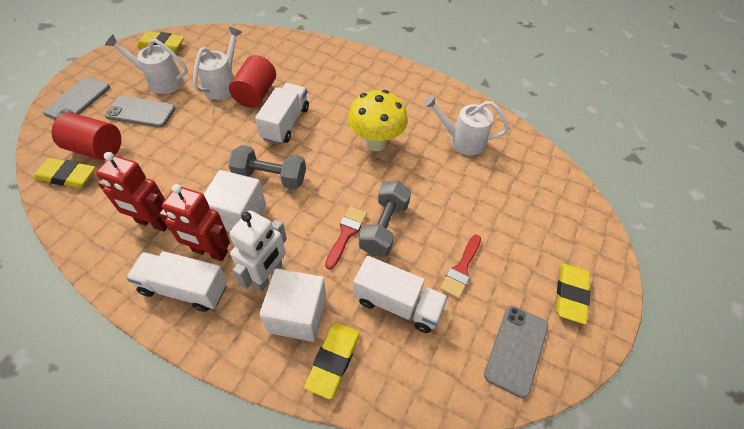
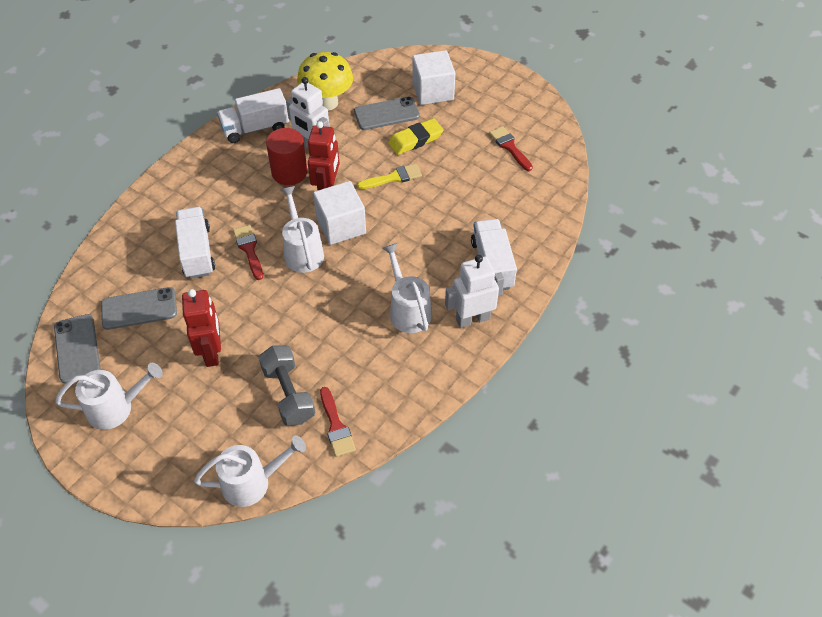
grey dumbbell: [228,145,306,189] [359,181,411,256] = 2 -> [259,345,315,426] = 1
red brush: [325,206,367,270] [440,235,481,299] = 2 -> [233,225,263,280] [320,387,356,457] [489,126,533,171] = 3
red cylinder: [52,113,121,160] [229,55,276,108] = 2 -> [266,128,307,185] = 1
white robot: [229,210,287,292] = 1 -> [286,77,329,147] [445,255,505,328] = 2
white watering can: [105,34,188,94] [193,27,242,100] [423,95,509,155] = 3 -> [55,363,163,430] [194,435,306,507] [280,186,324,273] [382,243,432,333] = 4
yellow brush: none = 0 -> [357,164,422,189] = 1
yellow eraser: [34,158,95,188] [137,31,184,52] [304,323,360,399] [556,263,590,324] = 4 -> [388,118,443,155] = 1

